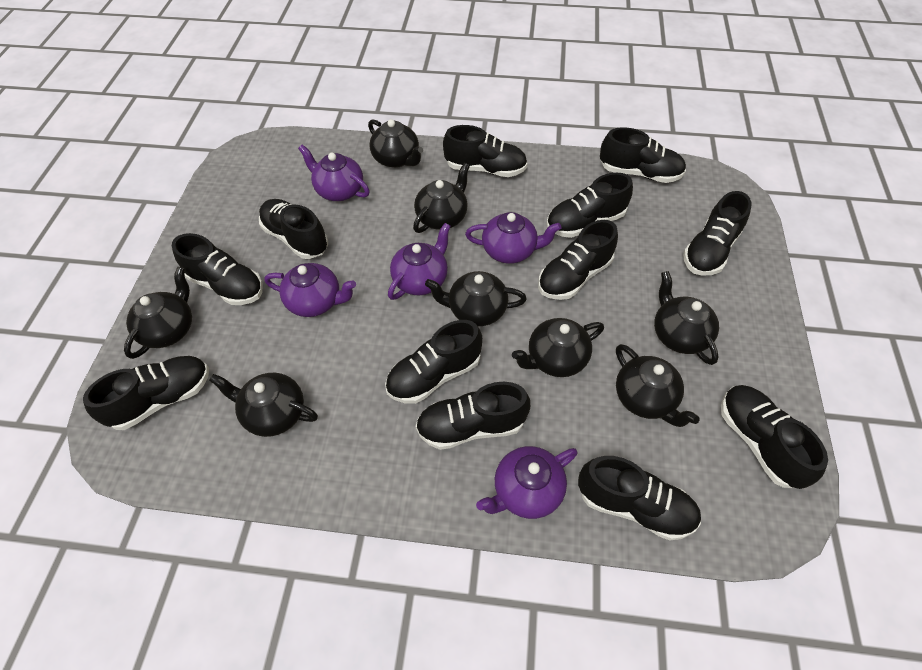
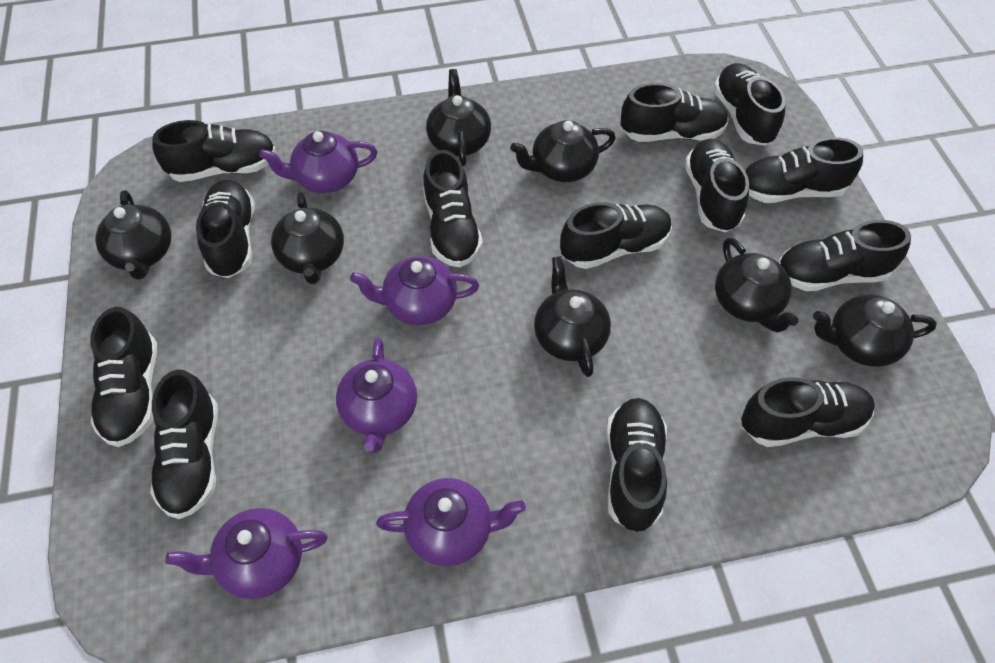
black shoe: [83,356,209,430] [172,233,263,305] [259,199,328,259] [385,320,482,404] [416,382,530,450] [443,125,527,177] [538,220,618,300] [546,173,633,238] [578,456,701,540] [600,127,686,183] [683,191,751,276] [721,385,828,489] = 12 -> [90,307,157,447] [150,369,218,519] [152,120,276,182] [196,180,254,278] [423,150,483,267] [560,202,672,269] [606,398,667,532] [621,83,729,142] [685,139,749,232] [713,63,786,146] [741,377,875,447] [745,137,863,203] [778,220,911,291] = 13
black teapot: [124,267,192,359] [209,373,318,437] [368,119,423,168] [413,163,470,233] [425,271,527,326] [512,318,604,377] [616,344,700,427] [654,271,719,365] = 8 -> [95,190,171,280] [271,192,344,284] [426,69,491,166] [510,120,616,182] [534,256,611,377] [715,238,799,333] [813,295,937,367] = 7

